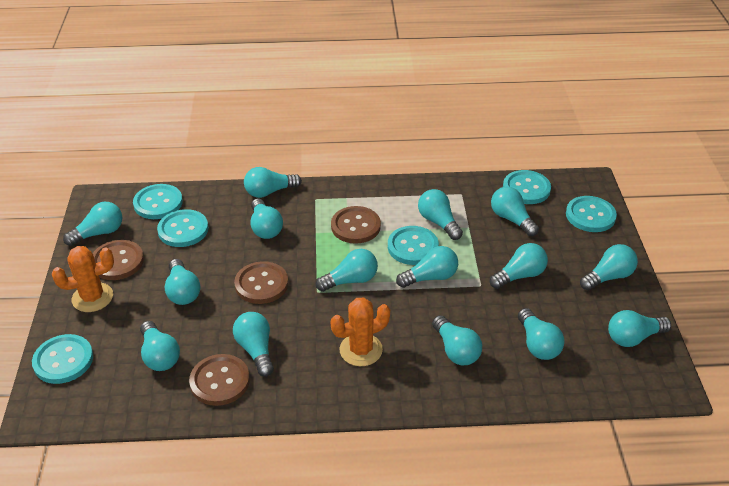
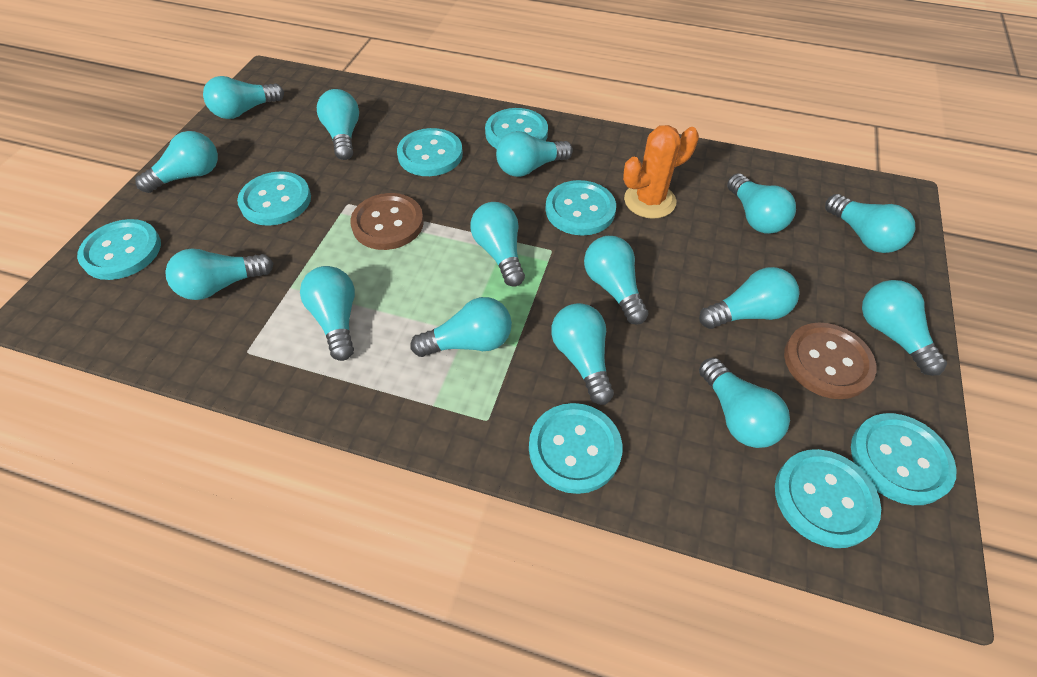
brown button: [93,240,144,280] [189,354,250,406] [234,261,288,304] [331,206,381,244] = 4 -> [350,193,424,250] [784,323,876,399] = 2
orange cactus: [52,246,114,312] [331,297,390,366] = 2 -> [623,125,699,219] = 1
turquoise button: [32,334,93,384] [133,184,183,219] [157,209,208,247] [388,226,439,265] [503,170,551,204] [566,196,617,232] = 6 -> [77,219,161,280] [237,171,311,226] [397,128,463,176] [485,108,548,149] [529,403,622,494] [545,180,616,235] [775,449,881,548] [851,413,957,505] = 8

